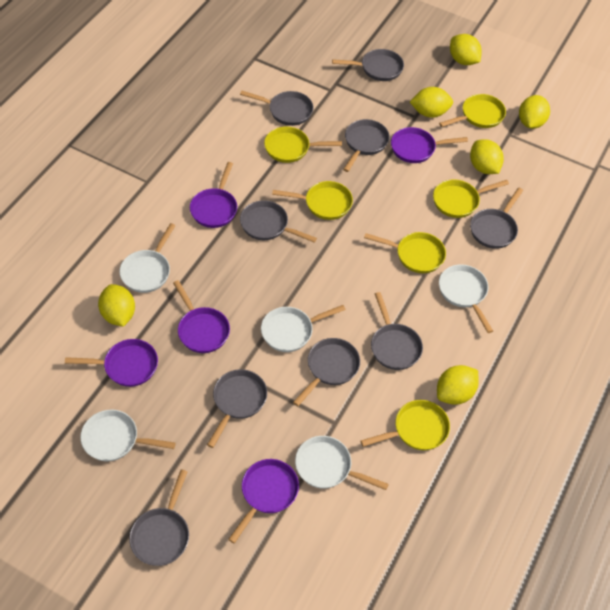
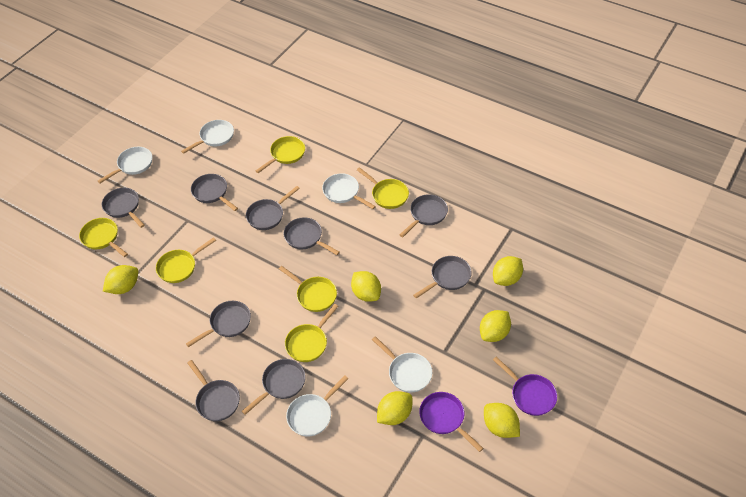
purple pan: [65,339,158,387] [173,280,230,353] [190,162,237,228] [228,459,299,544] [391,127,468,163] = 5 -> [419,392,483,452] [493,357,557,416] = 2

